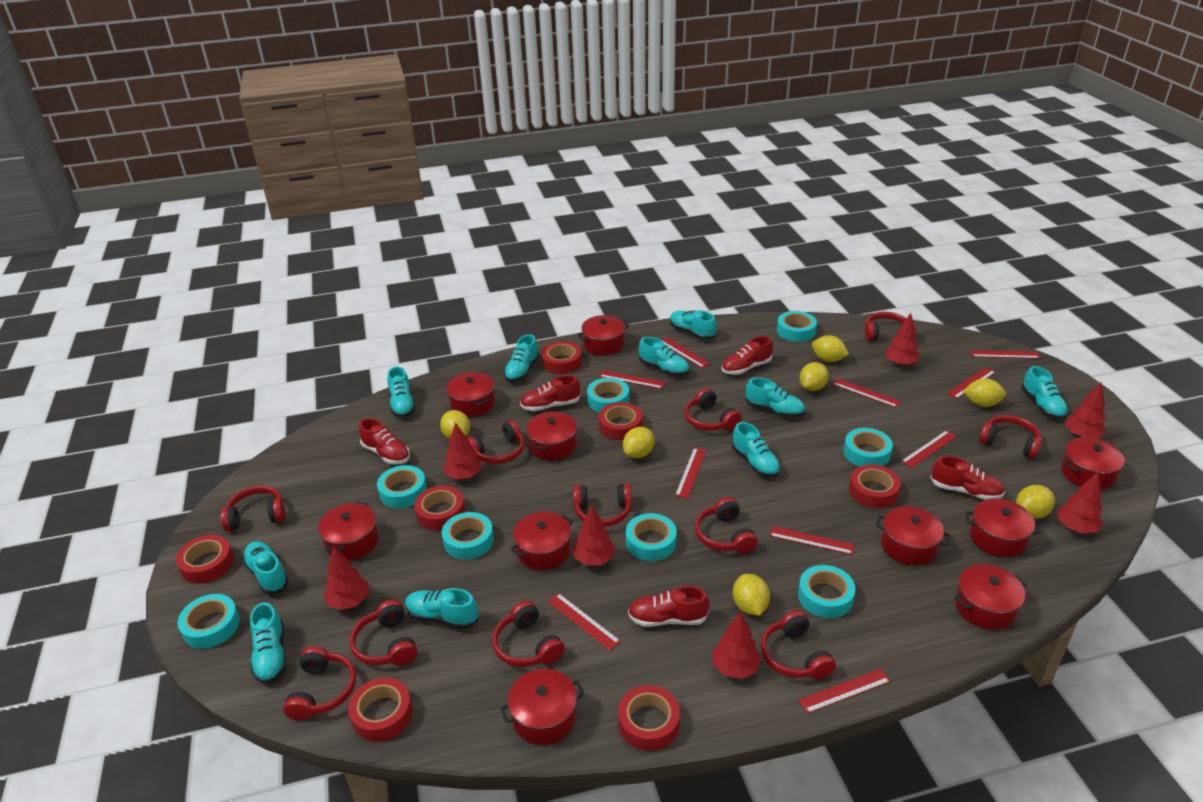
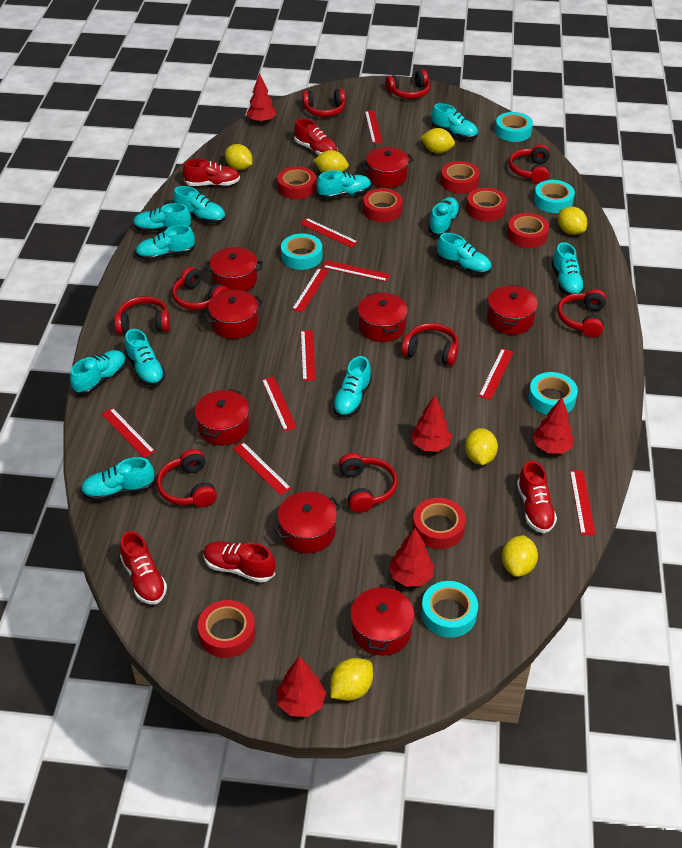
red headphones: [220,485,285,532] [283,646,356,721] [350,599,417,666] [467,420,524,464] [492,600,565,667] [573,483,632,527] [684,388,742,431] [695,497,758,554] [761,610,836,680] [865,312,916,341] [979,415,1042,458] = 11 -> [114,296,170,334] [157,449,217,507] [172,267,228,310] [302,89,346,117] [339,453,398,513] [385,70,430,99] [401,323,459,366] [509,144,550,184] [557,289,606,338] = 9
red pot: [318,502,379,560] [446,372,495,417] [500,669,584,745] [510,511,573,570] [526,411,577,460] [577,315,629,356] [876,506,950,566] [954,564,1027,630] [966,498,1041,557] [1061,437,1125,490] = 10 -> [195,389,249,445] [204,247,263,291] [204,290,263,339] [273,491,341,553] [350,584,414,655] [358,292,408,342] [361,147,413,188] [487,285,538,334] = 8
red tree: [324,546,369,610] [443,422,482,480] [573,504,616,565] [712,612,761,679] [885,313,920,366] [1057,472,1103,534] [1065,382,1106,438] = 7 -> [247,73,276,123] [277,657,326,717] [389,528,434,587] [411,395,452,452] [533,397,574,454] = 5
turquoise shoe: [242,541,289,594] [250,602,287,684] [387,366,416,418] [405,588,478,629] [504,334,540,382] [639,337,690,376] [670,310,716,340] [732,422,781,478] [746,377,805,417] [1021,366,1068,420] = 10 -> [70,350,126,395] [81,457,155,501] [125,329,165,386] [133,203,192,232] [135,225,195,260] [173,186,226,223] [317,170,372,199] [333,356,372,417] [428,197,460,236] [432,103,478,139] [437,233,492,275] [551,242,585,295] = 12
turquoise tape: [178,594,240,649] [377,465,427,508] [442,512,494,560] [587,378,629,412] [626,513,677,561] [777,311,817,342] [798,565,855,618] [844,428,893,467] = 8 -> [281,233,322,270] [421,581,478,638] [495,112,533,142] [528,372,578,415] [534,180,575,213] = 5

